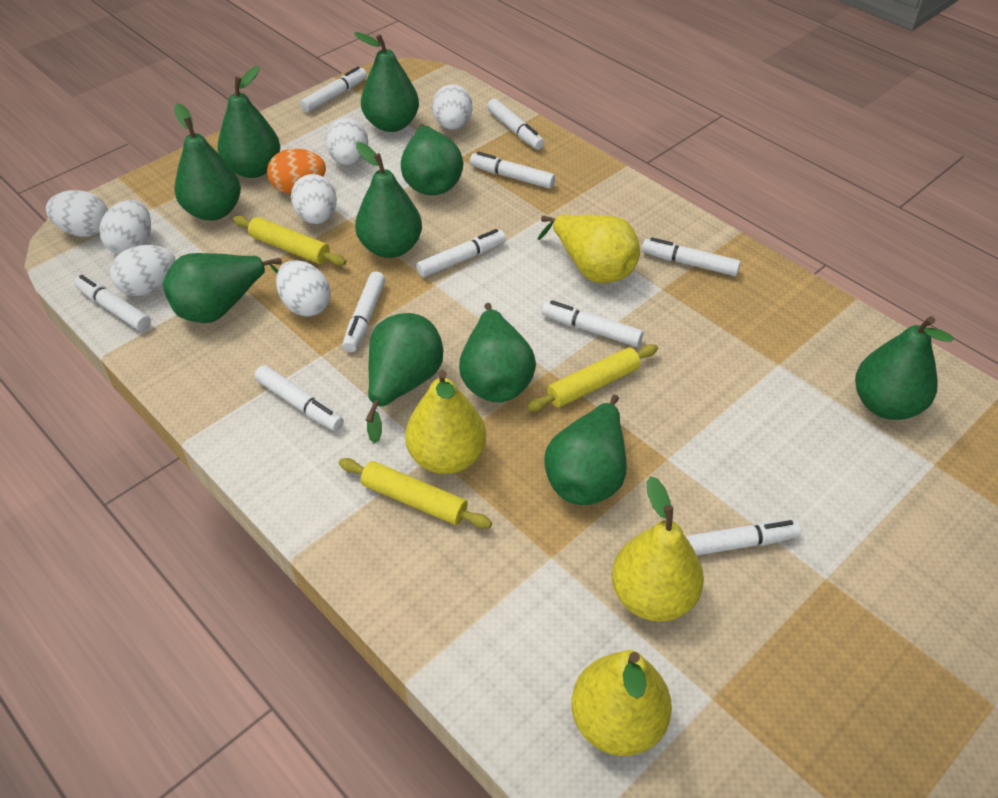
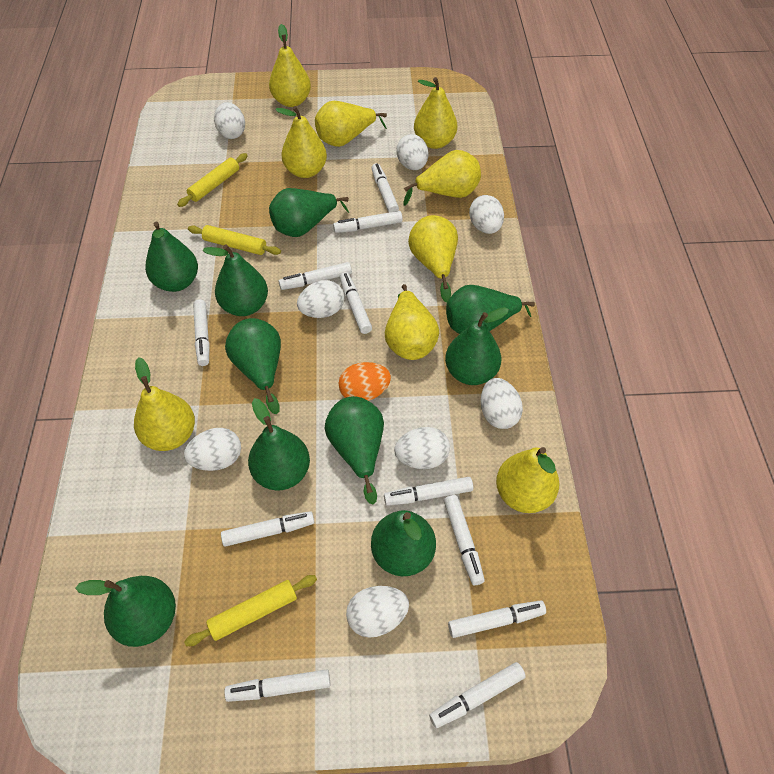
white egg: [46,190,108,237] [99,200,151,254] [110,245,176,296] [276,260,331,317] [291,174,337,224] [326,118,368,165] [432,84,472,130] = 7 -> [184,428,241,471] [214,102,245,139] [297,280,344,318] [346,586,409,638] [394,427,450,469] [396,134,428,170] [469,195,504,234] [480,378,523,429] = 8
white marker: [74,275,151,331] [255,365,344,431] [300,67,367,113] [342,272,385,352] [416,229,506,277] [470,152,555,189] [487,99,545,150] [542,301,643,347] [642,237,741,276] [685,520,801,556] = 10 -> [193,299,210,366] [221,511,314,547] [224,669,330,702] [279,262,352,290] [333,211,403,233] [339,272,372,334] [371,163,399,212] [384,477,473,506] [429,662,526,728] [444,495,485,585] [448,600,546,638] = 11
yellow pear: [405,370,486,474] [538,214,640,283] [571,650,672,756] [612,476,704,622] = 4 -> [134,357,195,451] [269,24,311,107] [275,106,327,178] [315,101,387,147] [385,284,439,360] [403,150,481,206] [408,215,458,302] [414,77,457,149] [496,447,560,513] = 9

